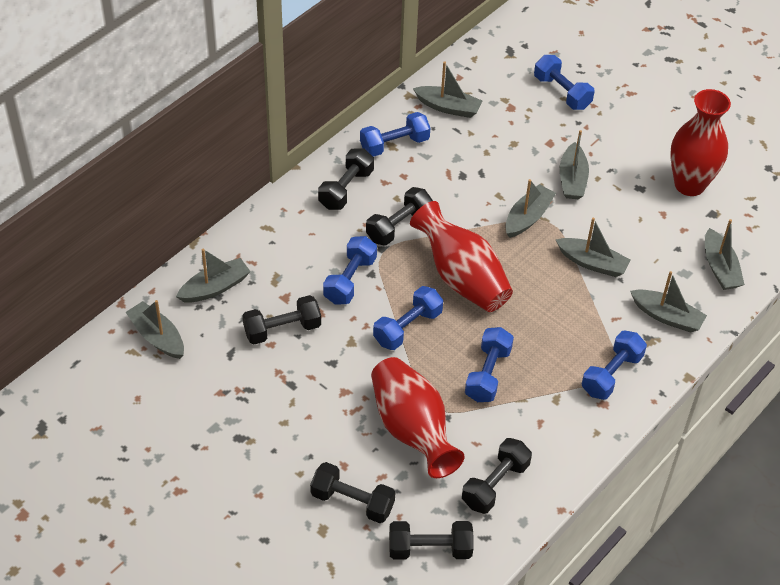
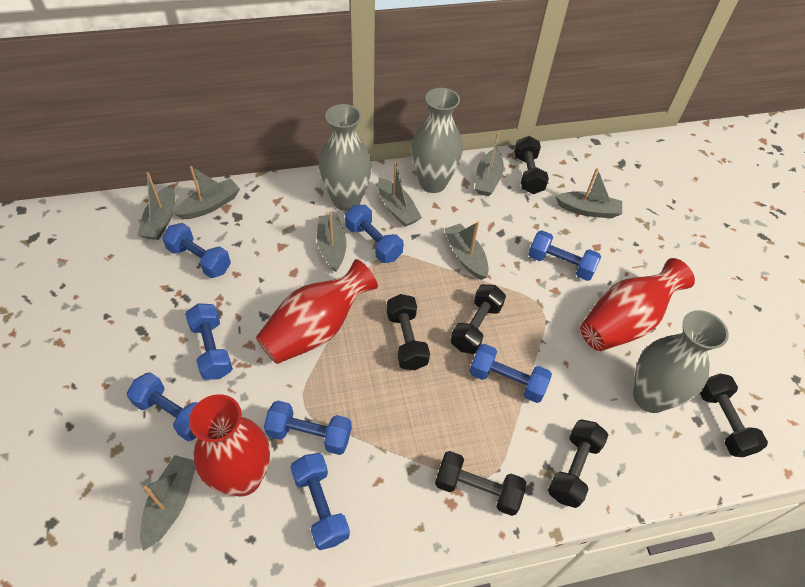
blue dumbbell: [323,236,377,304] [360,112,430,157] [373,286,443,350] [465,327,514,402] [534,55,595,110] [582,331,647,400] = 6 -> [127,372,197,441] [162,223,231,278] [185,303,233,380] [264,401,352,455] [290,453,350,550] [345,205,403,263] [469,344,552,403] [528,230,601,281] = 8
grey vase: none = 0 -> [319,104,372,211] [411,88,463,193] [633,310,729,413] = 3

